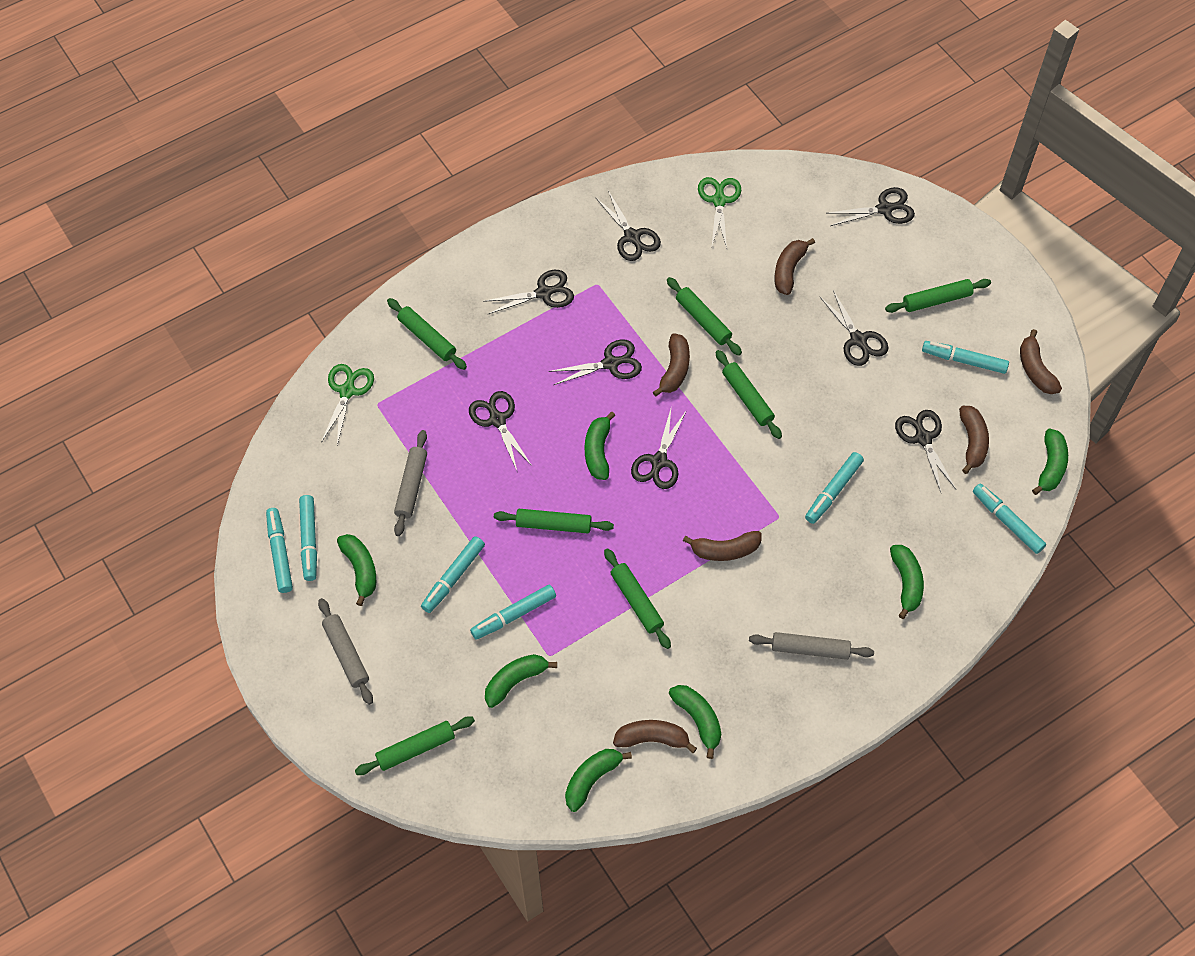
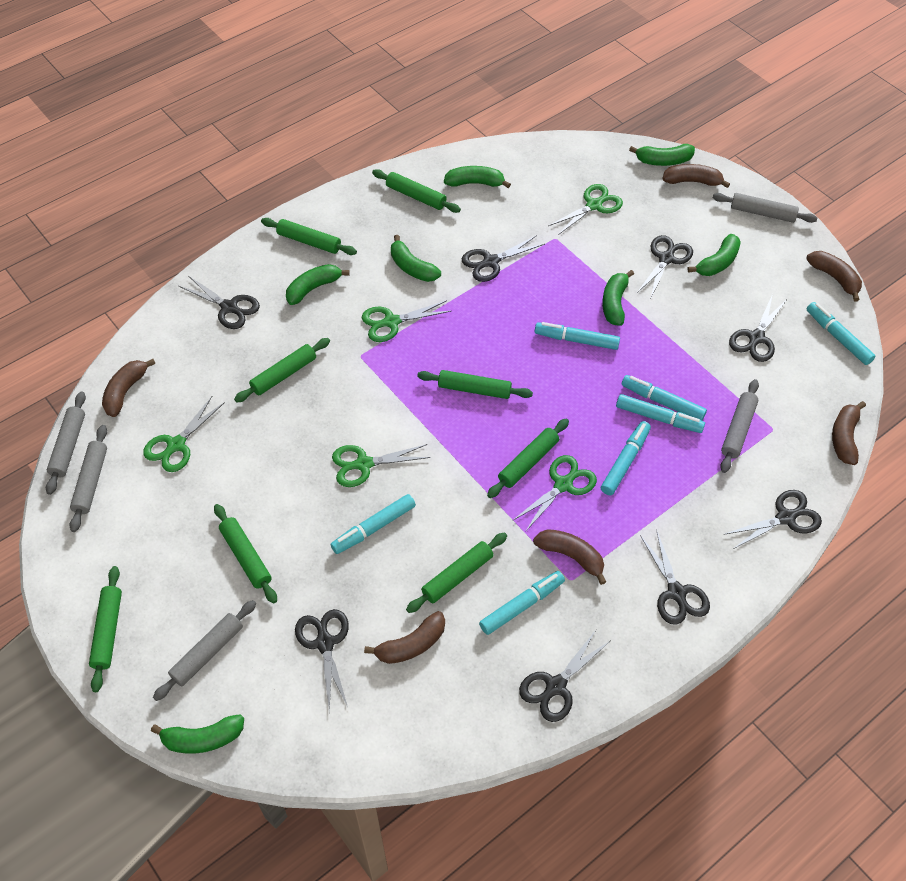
green rolling pin: [355,716,475,775] [387,298,467,370] [494,509,614,533] [604,548,671,649] [667,277,742,356] [715,350,782,439] [885,279,991,313] = 7 -> [89,566,122,692] [214,504,277,604] [234,338,330,402] [261,218,357,255] [372,169,461,213] [406,532,507,613] [417,370,533,399] [487,418,569,498] = 8
green scissors: [321,364,374,445] [698,177,741,249] = 2 -> [143,396,225,472] [332,444,431,487] [362,300,451,342] [512,455,597,532] [548,184,623,235] = 5
grey rolling pin: [318,598,373,705] [394,430,427,536] [749,632,874,660] = 3 -> [46,391,86,495] [70,425,107,532] [153,600,256,701] [713,193,817,223] [720,379,759,473] = 5

